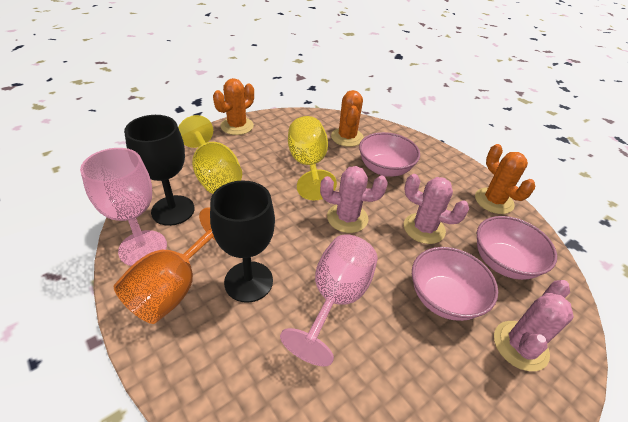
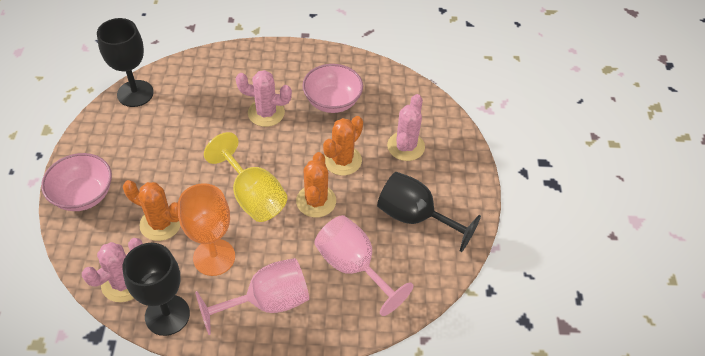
black goblet: [124,115,195,226] [210,180,275,303] = 2 -> [97,18,154,107] [122,243,190,336] [377,172,481,252] = 3
pink bowl: [359,132,420,177] [412,247,498,321] [477,216,557,280] = 3 -> [41,153,112,211] [302,64,363,113] = 2
yellow goblet: [178,115,242,194] [288,116,337,200] = 2 -> [204,132,287,222] = 1

